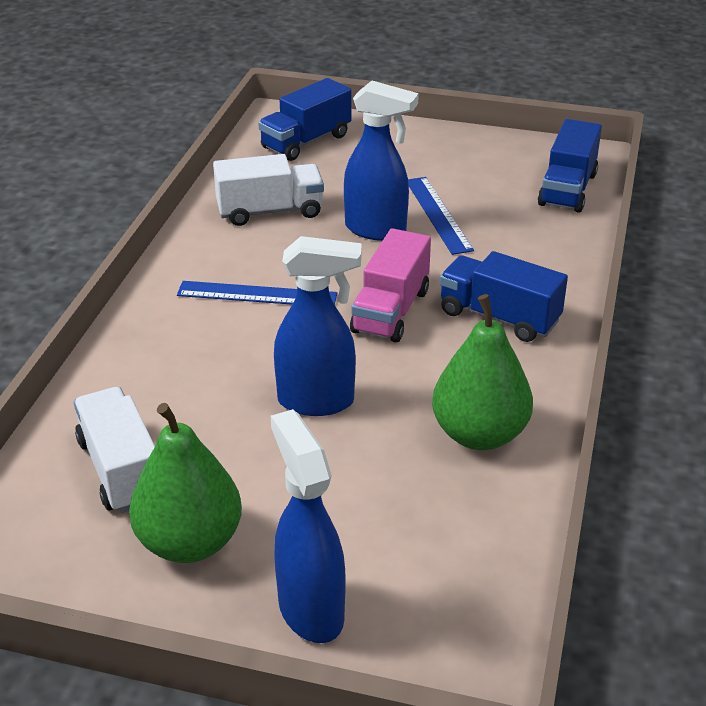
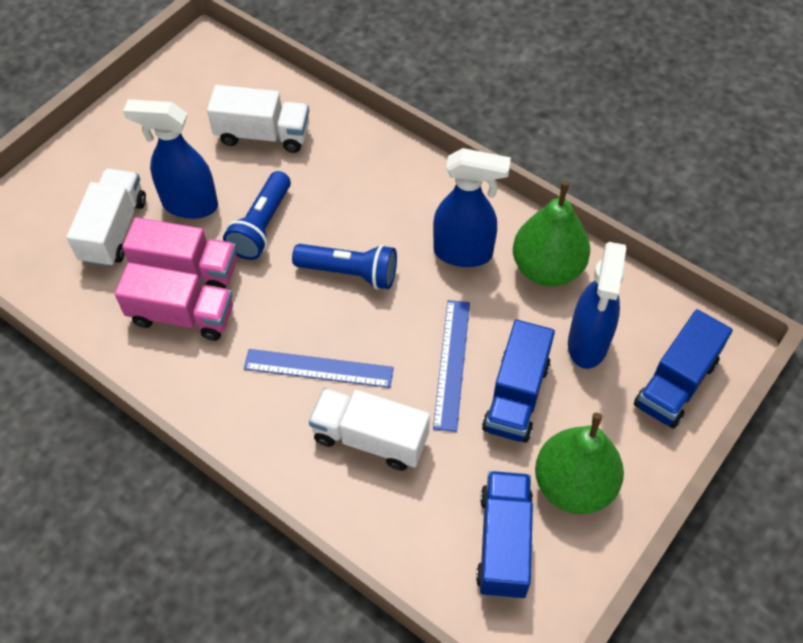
blue flashlight: none = 0 -> [223,171,291,260] [292,244,397,289] = 2
pink truck: [350,228,431,343] = 1 -> [115,263,233,341] [122,217,237,289] = 2
white truck: [74,387,155,513] [213,154,324,226] = 2 -> [67,169,146,267] [207,85,309,153] [309,388,430,471] = 3

